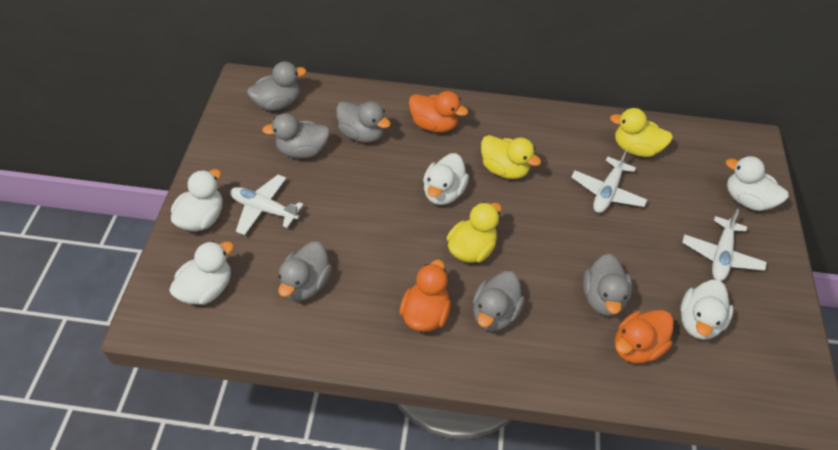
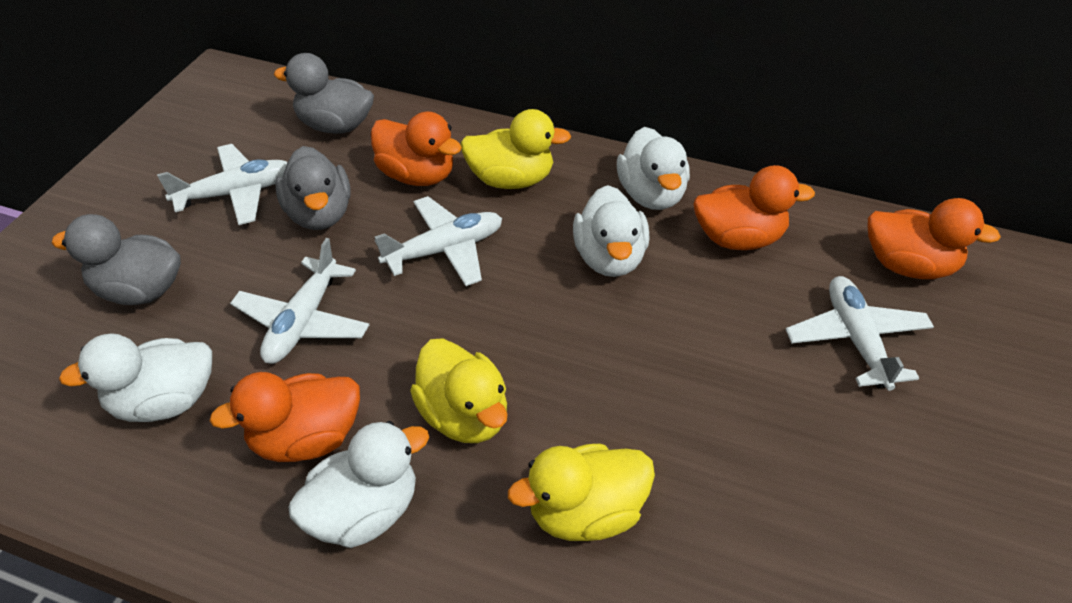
grey duck: [247,61,306,111] [262,113,330,158] [278,241,332,301] [336,101,391,143] [473,271,525,331] [583,254,632,316] = 6 -> [52,214,181,305] [274,53,374,134] [275,146,351,230] = 3
orange duck: [399,260,451,332] [409,91,468,133] [615,310,674,364] = 3 -> [210,372,360,462] [371,111,462,186] [693,165,815,250] [868,198,1001,279] = 4
white duck: [169,241,234,305] [171,169,222,231] [423,153,469,205] [680,280,734,340] [726,156,789,211] = 5 -> [59,333,212,422] [288,421,429,548] [573,185,650,277] [617,127,690,210] = 4
white plane: [230,175,304,235] [571,149,647,213] [682,209,767,281] = 3 -> [157,144,287,225] [230,238,369,364] [375,196,502,286] [785,276,934,391] = 4

